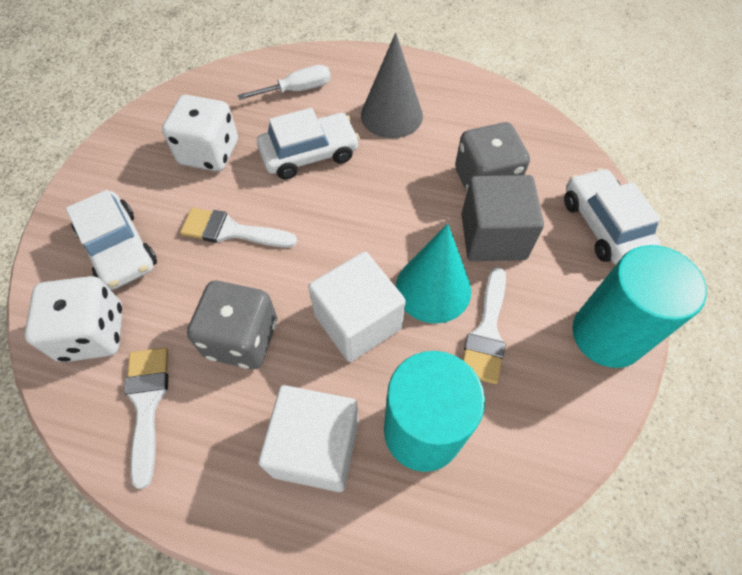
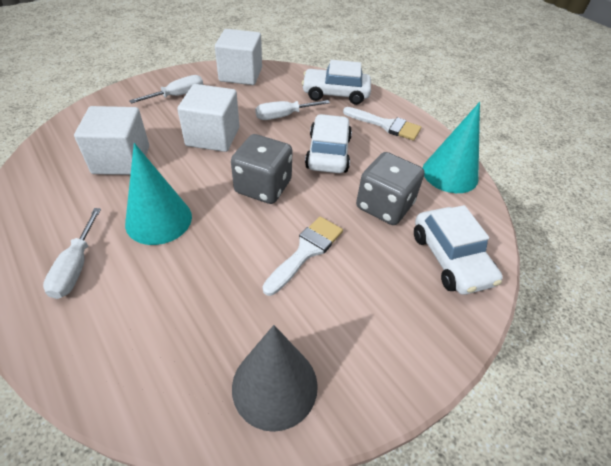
grey cube: [461,175,544,261] = 1 -> none = 0
turquoise cone: [396,224,471,324] = 1 -> [125,143,192,245] [423,102,480,193] = 2
turquoise cylinder: [384,351,485,472] [572,245,707,368] = 2 -> none = 0
white brush: [124,347,168,489] [180,208,297,248] [463,267,506,384] = 3 -> [262,216,343,296] [343,107,421,140] = 2
white cube: [258,385,359,492] [308,252,406,362] = 2 -> [74,106,149,175] [177,84,239,152] [215,29,262,85] = 3
white dice: [24,276,123,362] [162,95,238,172] = 2 -> none = 0
white screwdriver: [238,65,331,100] = 1 -> [43,208,101,299] [129,75,203,104] [255,100,330,120] = 3

